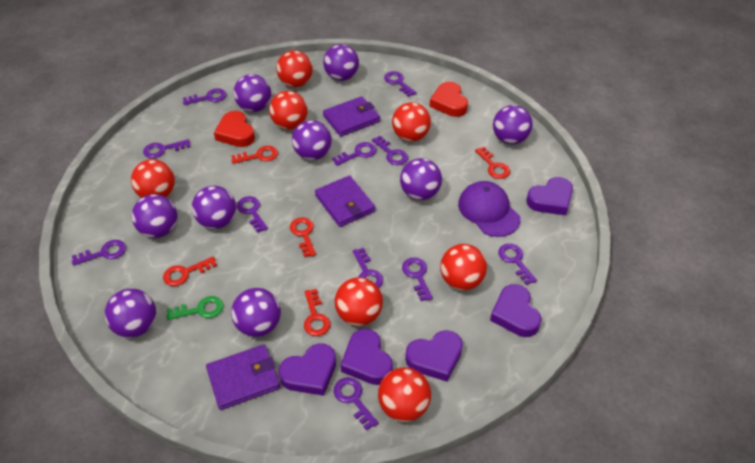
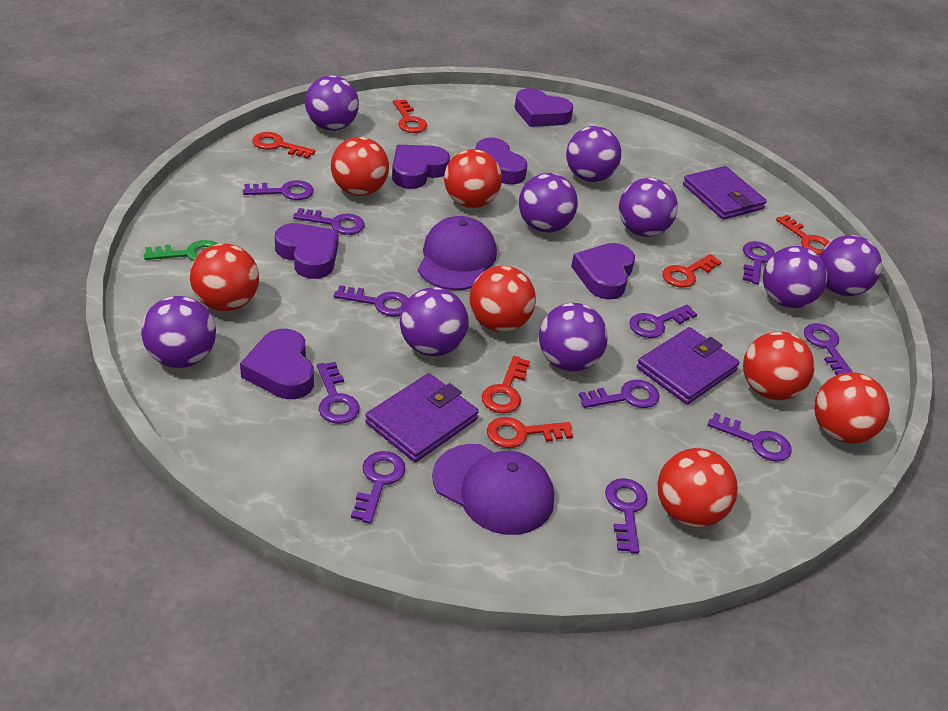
purple cap: [458,181,520,237] = 1 -> [418,216,497,290] [432,444,554,535] = 2
purple heart: [278,343,336,396] [341,329,393,385] [405,330,463,382] [490,284,542,337] [526,177,573,215] = 5 -> [240,329,314,399] [275,223,338,279] [392,145,450,189] [475,137,527,184] [515,88,573,127] [571,243,635,299] = 6
red heart: [214,111,255,147] [430,82,468,117] = 2 -> none = 0
red key: [163,257,217,286] [231,146,278,164] [290,217,316,257] [304,289,331,336] [475,147,510,179] = 5 -> [252,132,315,159] [393,99,427,133] [482,356,530,413] [487,417,573,448] [662,254,721,288] [776,215,830,255] = 6

